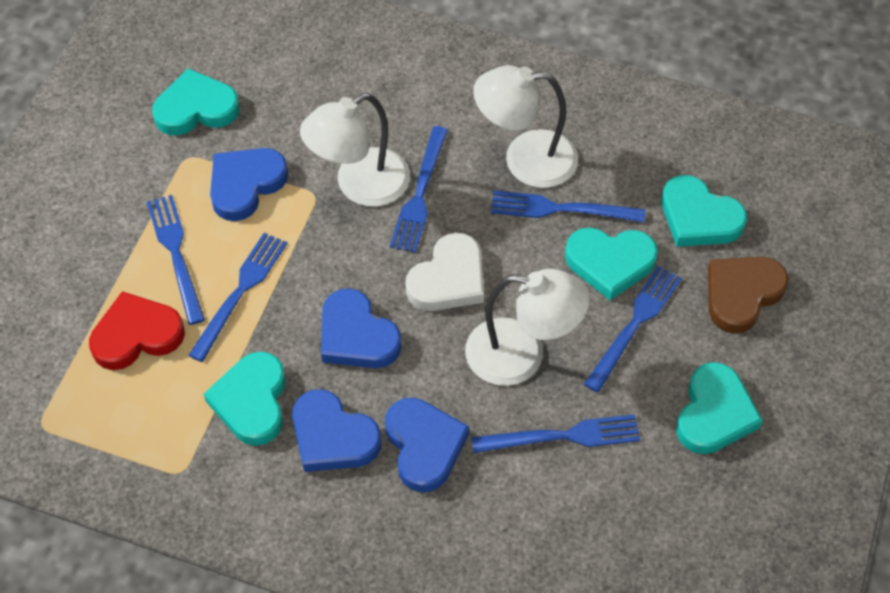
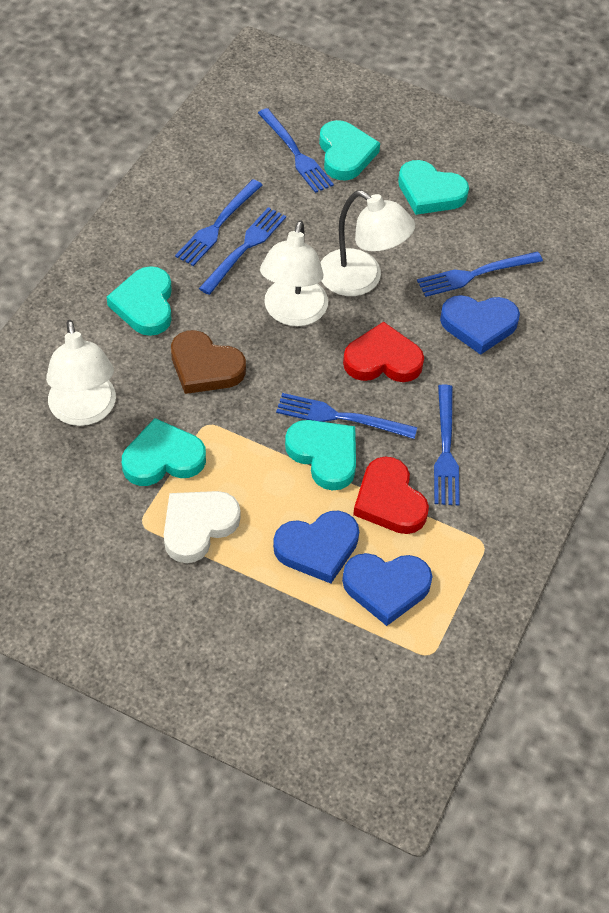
blue heart: [210,148,288,221] [292,389,381,472] [321,288,402,368] [385,398,469,492] = 4 -> [273,511,359,584] [342,553,432,626] [440,295,520,355] = 3
red heart: [89,291,185,370] = 1 -> [343,322,424,382] [353,456,429,534] = 2

